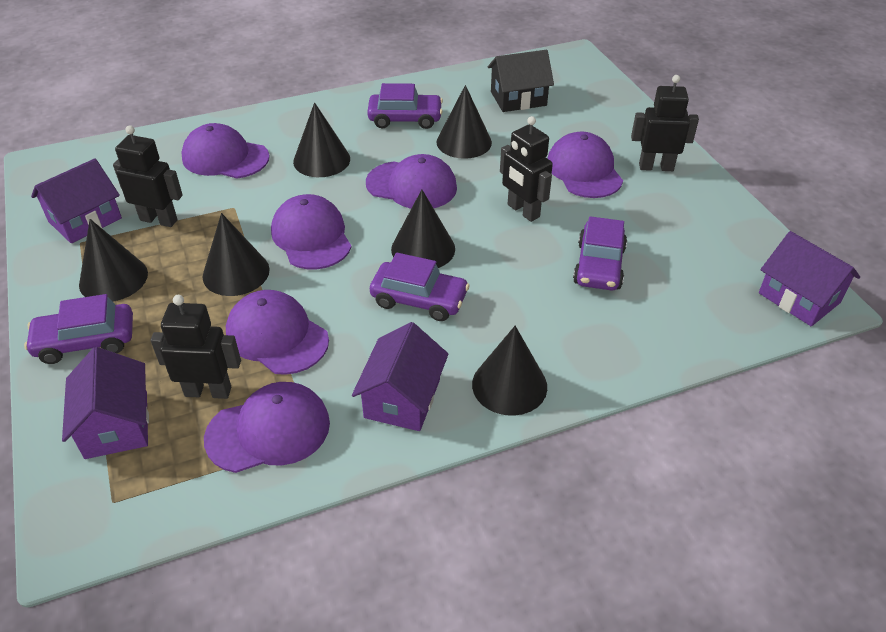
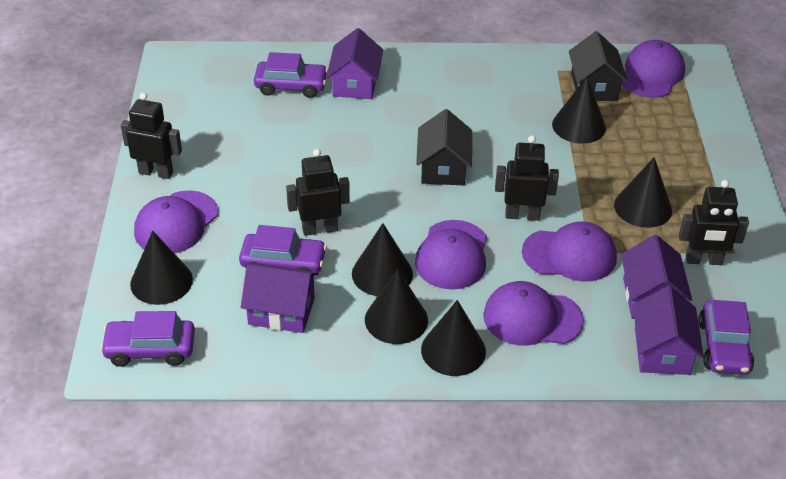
black house: [488,50,554,112] = 1 -> [416,109,472,185] [569,31,628,101] = 2
purple cap: [181,123,269,178] [204,382,330,473] [226,290,329,375] [271,194,352,269] [366,154,457,209] [547,131,623,198] = 6 -> [134,190,218,254] [415,220,487,290] [483,281,584,345] [522,222,617,282] [621,40,685,98] = 5

